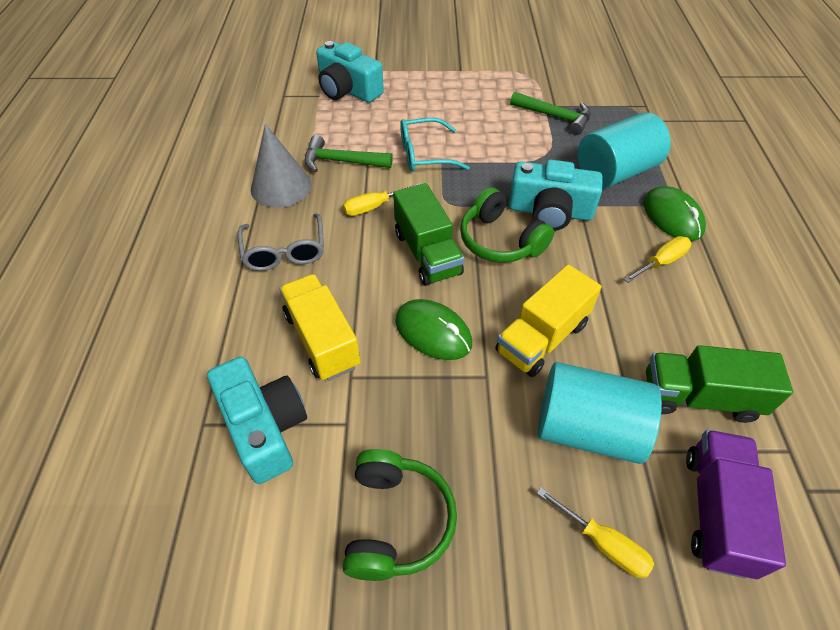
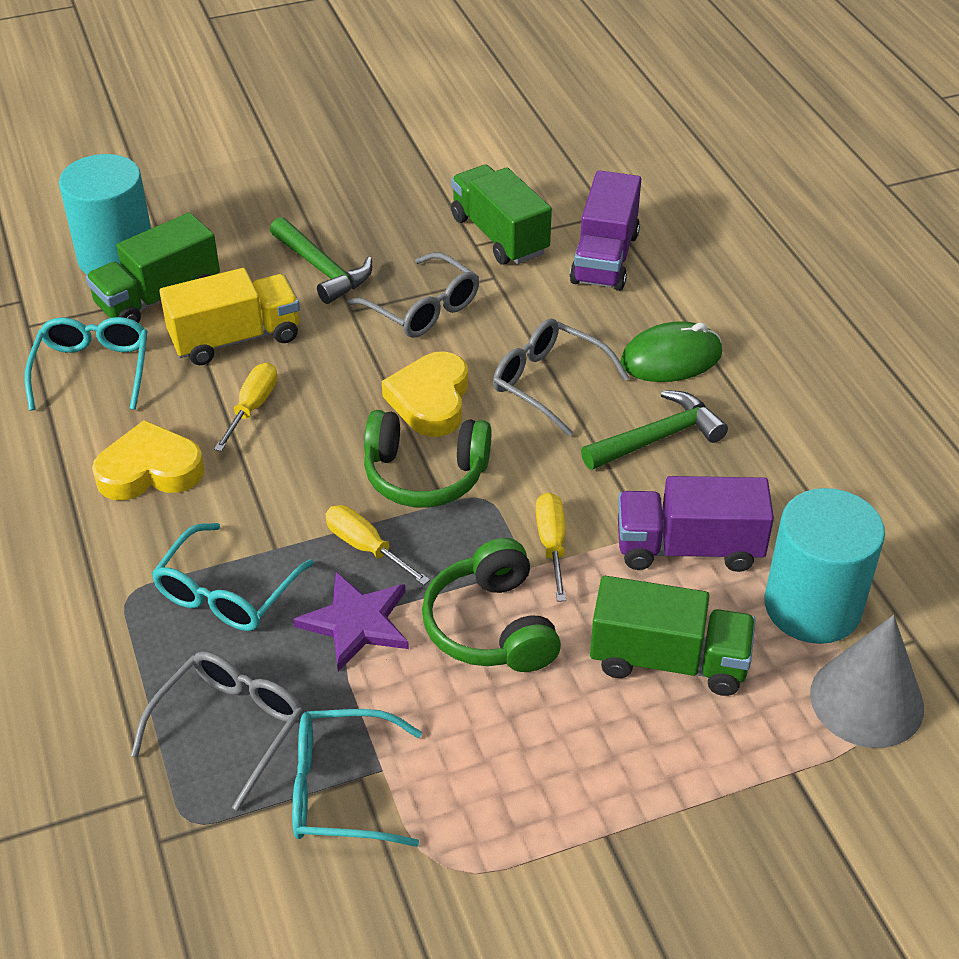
green mouse: [395,299,472,360] [643,186,706,241] = 2 -> [620,321,722,382] = 1
green truck: [393,183,464,286] [646,345,793,423] = 2 -> [86,213,220,323] [451,165,552,265] [590,576,756,696] = 3
grey glasses: [238,214,324,271] = 1 -> [131,651,303,811] [347,252,479,338] [493,319,629,436] = 3
purple star: none = 0 -> [293,572,409,672] = 1
purple truck: [686,430,786,579] = 1 -> [570,170,641,291] [618,476,774,572] = 2
turquoise camera: [207,357,307,484] [316,41,384,103] [509,160,603,231] = 3 -> none = 0
turquoise glasses: [400,118,470,172] = 1 -> [25,317,147,411] [151,523,314,631] [292,709,422,847] = 3
yellow heart: none = 0 -> [92,420,205,500] [382,351,468,437] = 2
yellow truck: [279,274,360,381] [495,264,602,377] = 2 -> [159,268,300,366] = 1

